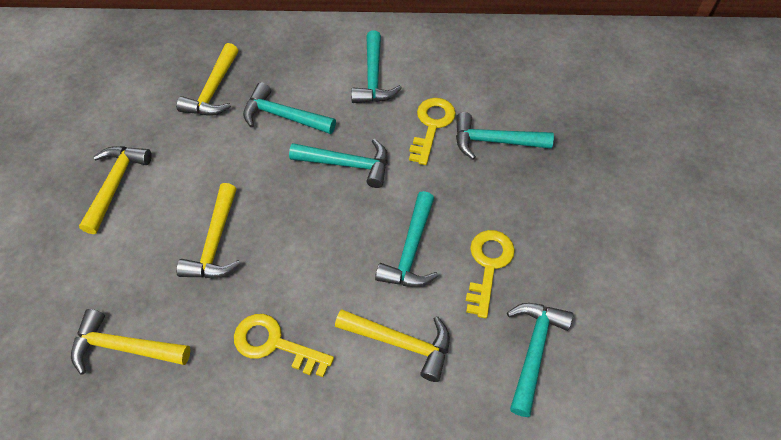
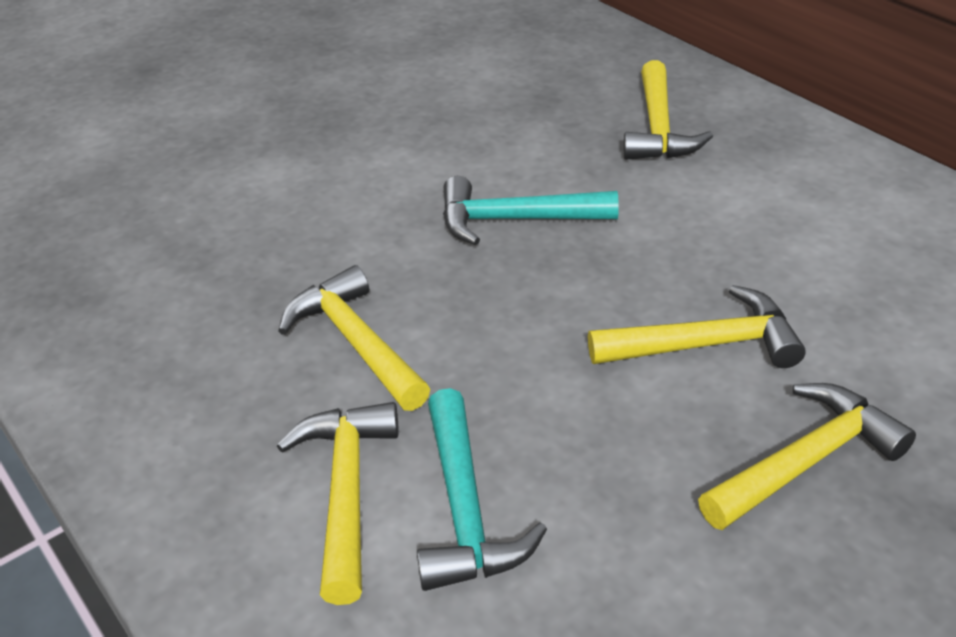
turquoise hammer: [243,82,336,134] [289,139,388,188] [351,30,402,103] [375,191,438,287] [456,112,554,159] [507,303,573,417] = 6 -> [417,388,547,591] [443,176,619,245] = 2
yellow key: [234,314,334,377] [409,98,456,165] [466,230,515,318] = 3 -> none = 0

